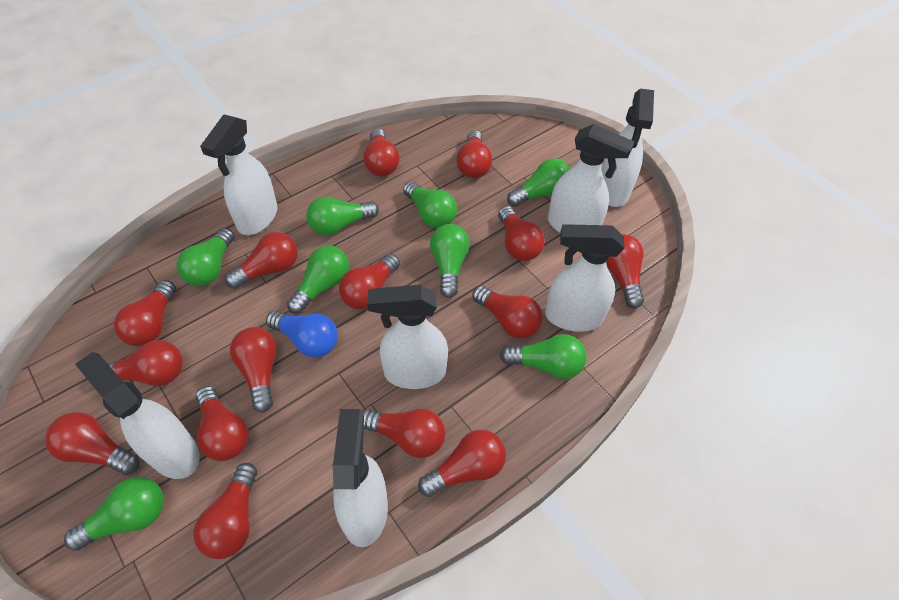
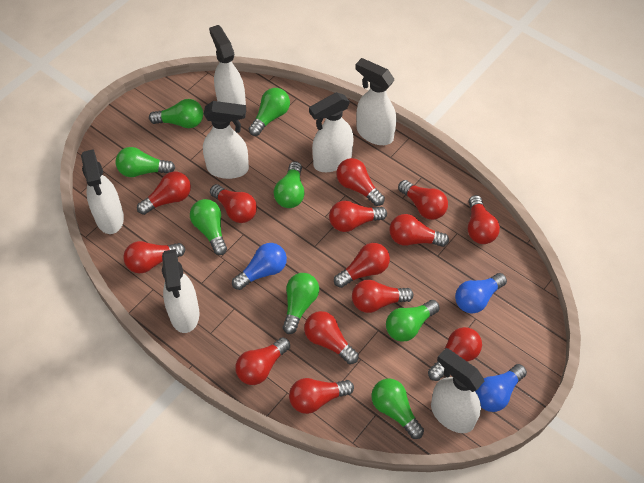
blue light bulb: [266,310,338,358] = 1 -> [232,243,287,290] [455,273,507,314] [475,364,527,412] = 3
red light bulb: [45,412,139,475] [107,340,183,386] [114,280,176,346] [193,463,257,559] [195,386,249,461] [225,232,298,289] [230,327,277,413] [339,254,400,309] [362,409,445,458] [363,128,400,176] [418,430,506,497] [456,130,492,178] [472,286,543,338] [498,206,545,261] [606,234,644,309] = 15 -> [123,241,185,273] [137,171,191,215] [210,184,257,223] [235,337,290,385] [289,378,354,414] [304,311,359,364] [329,201,387,232] [334,243,390,288] [336,158,385,206] [352,280,414,313] [389,214,449,247] [398,180,448,220] [428,327,482,381] [468,195,500,244] = 14

